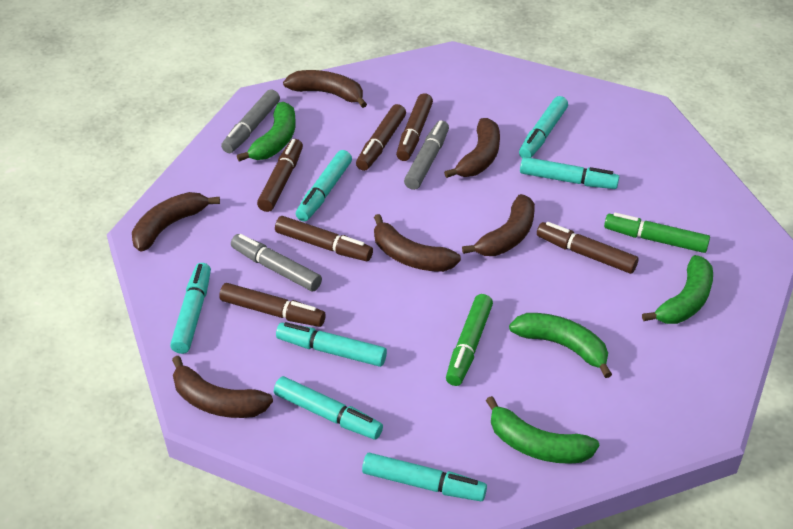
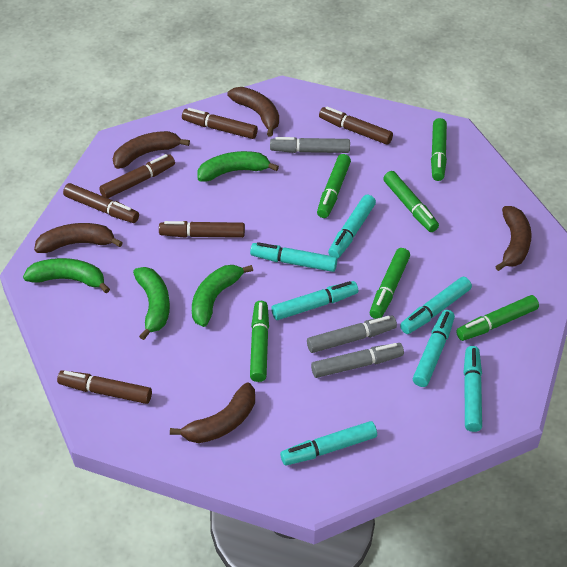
brown banana: [132,192,220,251] [172,356,273,418] [283,70,367,108] [374,214,461,272] [444,118,500,178] [462,194,535,256] = 6 -> [34,223,123,253] [113,131,190,169] [170,383,255,443] [227,87,279,137] [495,206,532,271] = 5
green marker: [446,294,493,386] [604,213,710,253] = 2 -> [250,301,269,382] [317,154,351,218] [370,248,410,319] [383,171,439,232] [431,118,447,181] [456,295,539,341] = 6

